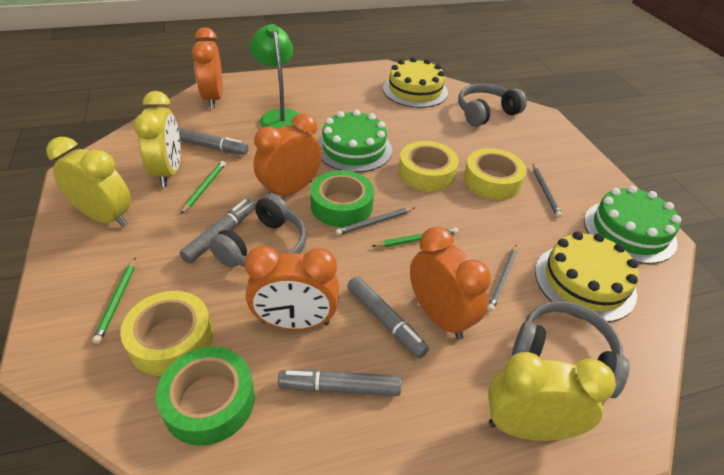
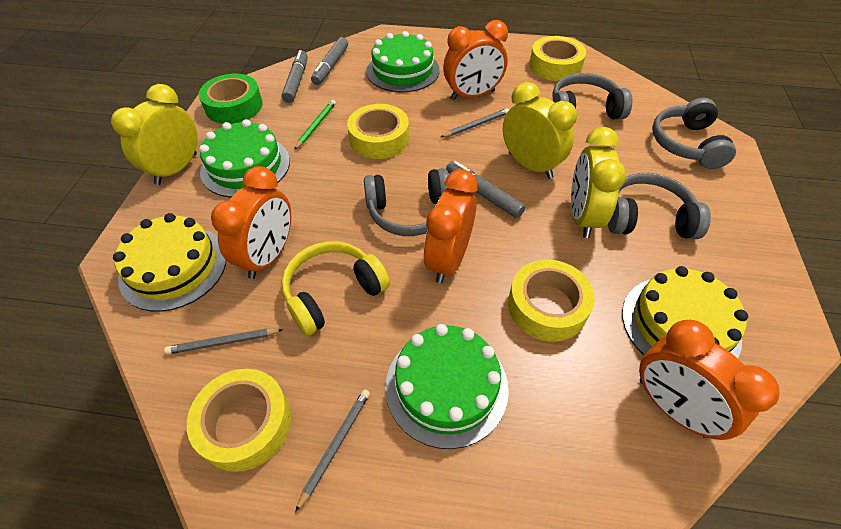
green cake: [318,110,392,173] [584,186,681,264] = 2 -> [199,119,290,197] [366,31,440,92] [385,324,509,449] = 3
green lamp: [250,24,299,129] = 1 -> none = 0
green pencil: [92,257,136,344] [181,161,226,214] [372,227,458,247] = 3 -> [294,100,336,150] = 1
green tape: [156,347,255,446] [310,170,374,227] = 2 -> [199,74,263,124] = 1
grey headphones: [209,193,307,267] [458,83,527,127] [512,301,629,398] = 3 -> [364,168,450,236] [552,73,632,120] [608,173,711,239] [652,98,736,169] = 4
grey marker: [178,128,249,155] [180,199,255,263] [278,369,401,396] [347,276,429,358] = 4 -> [281,50,308,103] [311,37,348,85] [446,161,525,218] = 3
yellow headphones: none = 0 -> [281,241,390,336] = 1
yellow tape: [120,291,213,376] [398,141,459,192] [463,148,527,200] = 3 -> [187,369,291,472] [347,104,409,159] [508,259,595,342] [529,36,586,81] = 4

